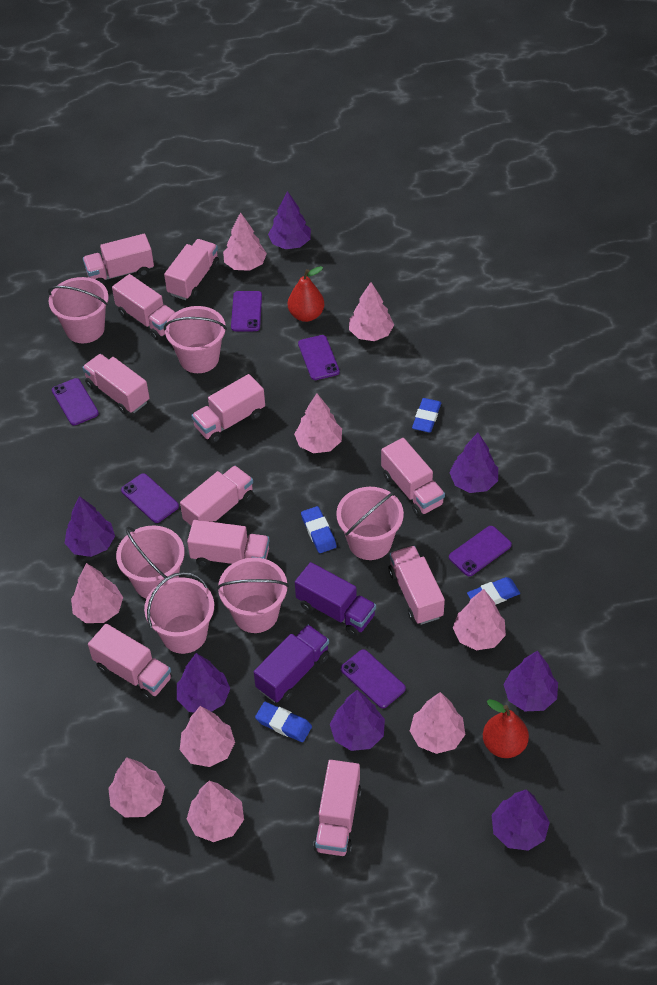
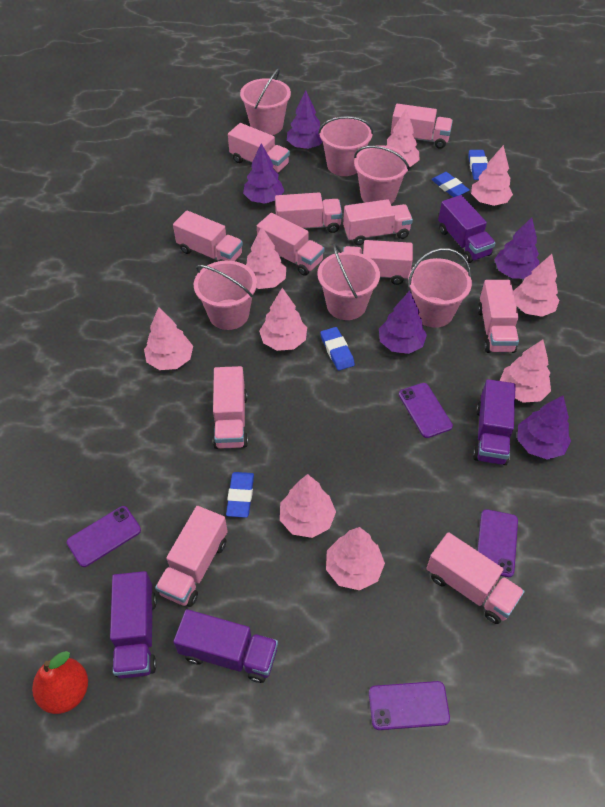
purple phone: [52,378,99,425] [121,473,179,523] [231,291,262,331] [298,335,340,380] [341,649,406,708] [449,526,512,576] = 6 -> [67,506,141,567] [369,681,450,730] [399,383,453,438] [477,509,518,577] = 4
purple tree: [65,496,115,557] [177,653,231,712] [268,191,311,249] [330,690,385,751] [449,433,498,493] [492,789,550,851] [504,650,558,711] = 7 -> [243,143,284,204] [287,90,323,149] [379,291,427,354] [494,217,539,279] [517,396,571,460] = 5
purple truck: [254,625,329,703] [295,562,376,637] = 2 -> [110,571,157,678] [173,609,278,683] [438,195,496,263] [473,379,516,465] = 4
red pear: [288,266,324,322] [483,699,529,758] = 2 -> [32,651,88,714] = 1

